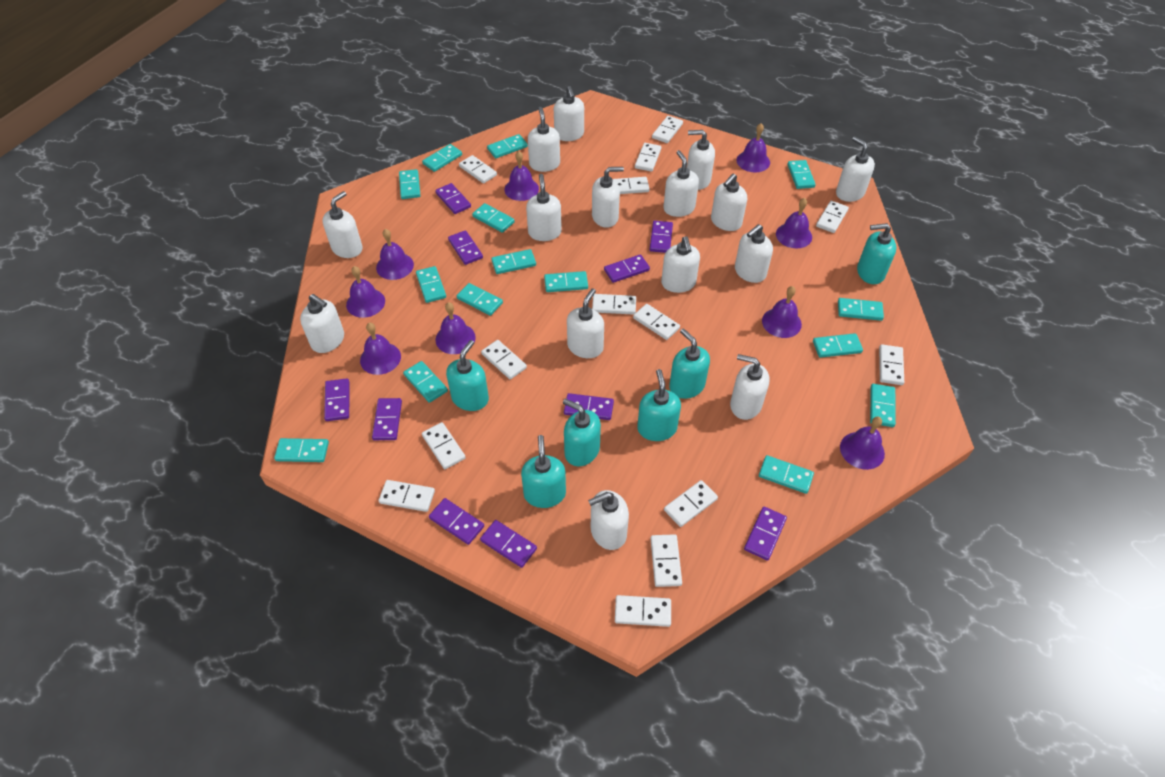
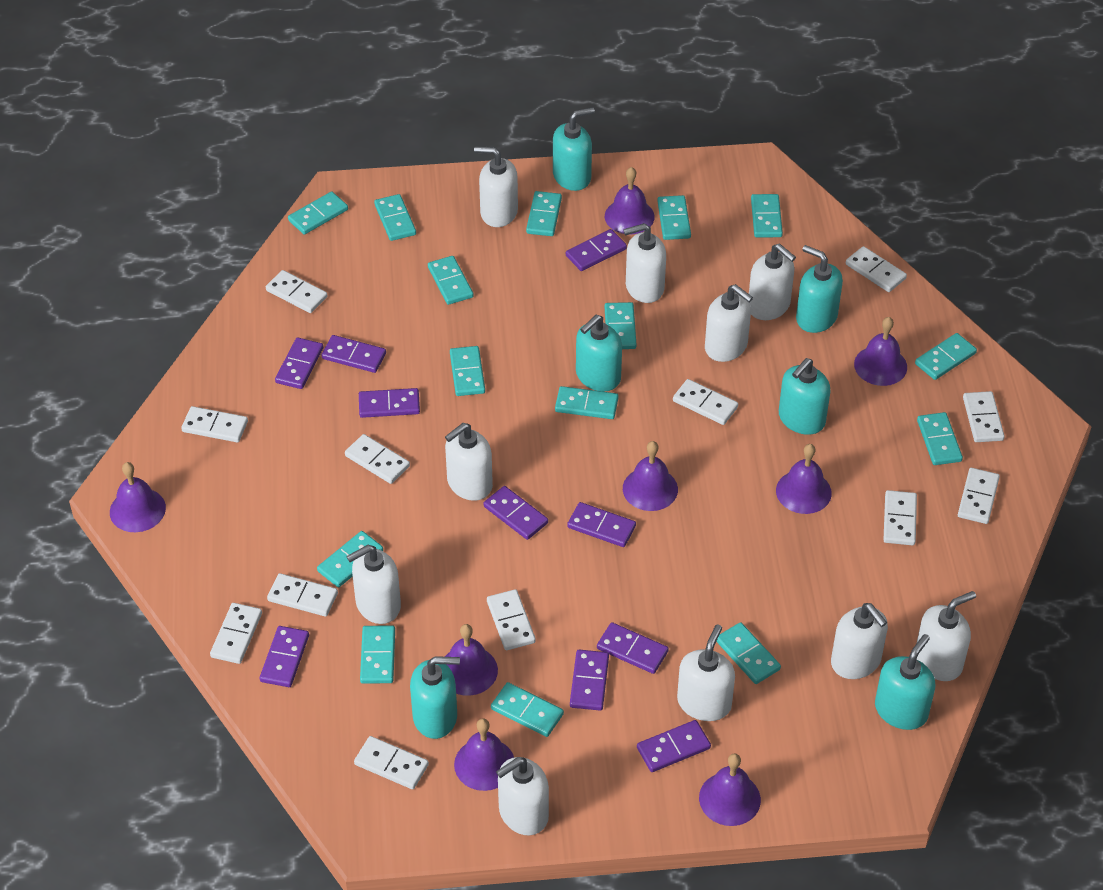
purple bell: [346,266,385,318] [360,323,401,375] [376,229,414,280] [436,302,476,354] [504,151,539,201] [737,123,770,173] [762,286,802,338] [776,198,812,248] [840,417,885,470] = 9 -> [110,462,166,532] [445,624,498,696] [454,718,514,791] [605,167,655,234] [623,441,678,511] [699,753,761,826] [776,444,832,514] [854,317,907,386] = 8
white domino: [379,480,435,512] [422,422,466,469] [459,155,497,183] [481,340,527,379] [592,294,636,315] [613,177,649,194] [615,595,671,627] [633,304,680,340] [635,143,661,172] [650,534,682,587] [652,116,683,143] [664,480,718,527] [816,201,849,233] [879,344,904,385] = 14 -> [181,406,248,442] [210,603,262,664] [266,270,328,313] [267,573,338,617] [345,434,410,484] [354,736,429,789] [487,589,536,650] [673,379,738,425] [846,246,907,292] [883,490,917,545] [958,468,1000,524] [963,391,1005,442] = 12
white soap dispenser: [300,294,344,353] [322,191,363,258] [526,174,562,241] [528,107,560,172] [554,86,584,141] [567,288,604,358] [588,490,629,550] [592,167,624,228] [661,236,700,293] [663,150,699,217] [687,130,715,190] [711,174,747,231] [730,354,769,420] [735,224,773,283] [836,136,875,202] = 15 -> [346,545,401,624] [445,423,493,501] [474,147,518,227] [496,757,549,835] [623,223,666,303] [677,624,735,721] [705,284,753,362] [749,243,796,320] [831,603,888,679] [916,591,976,681] = 10

